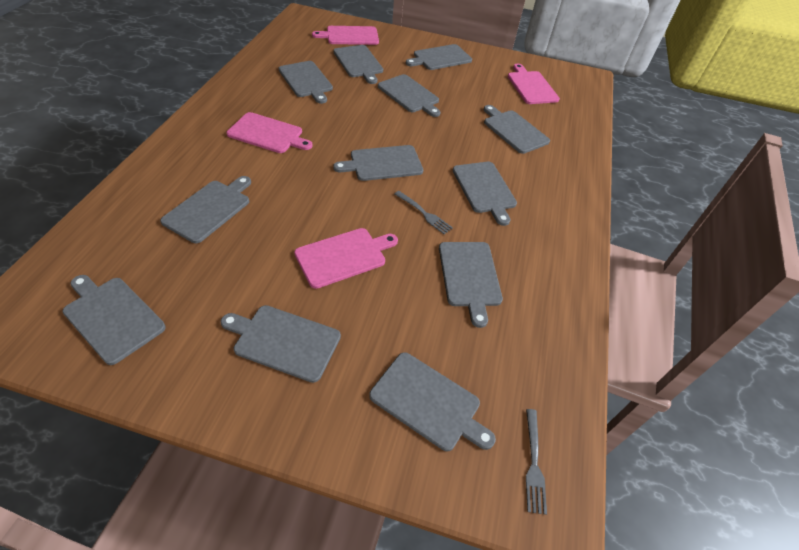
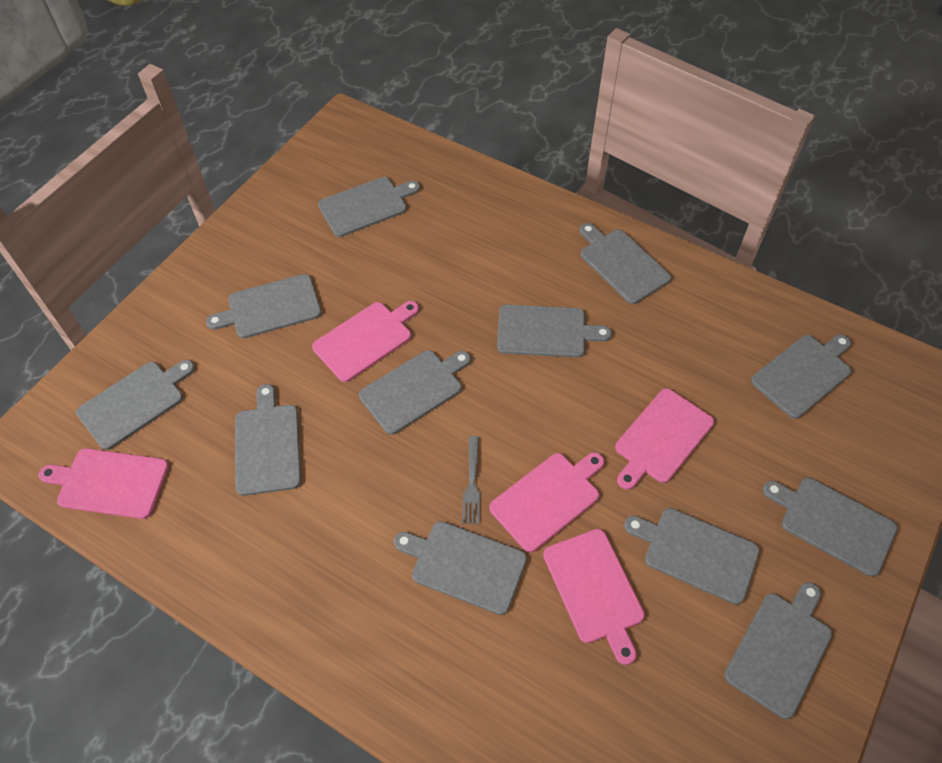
grey fork: [395,191,453,234] [526,409,547,515] = 2 -> [462,436,480,524] = 1
pink cutting board: [226,112,313,153] [294,228,398,289] [312,26,379,45] [508,64,560,104] = 4 -> [38,448,169,519] [312,301,419,382] [489,452,605,552] [543,529,645,665] [615,388,714,490] = 5

